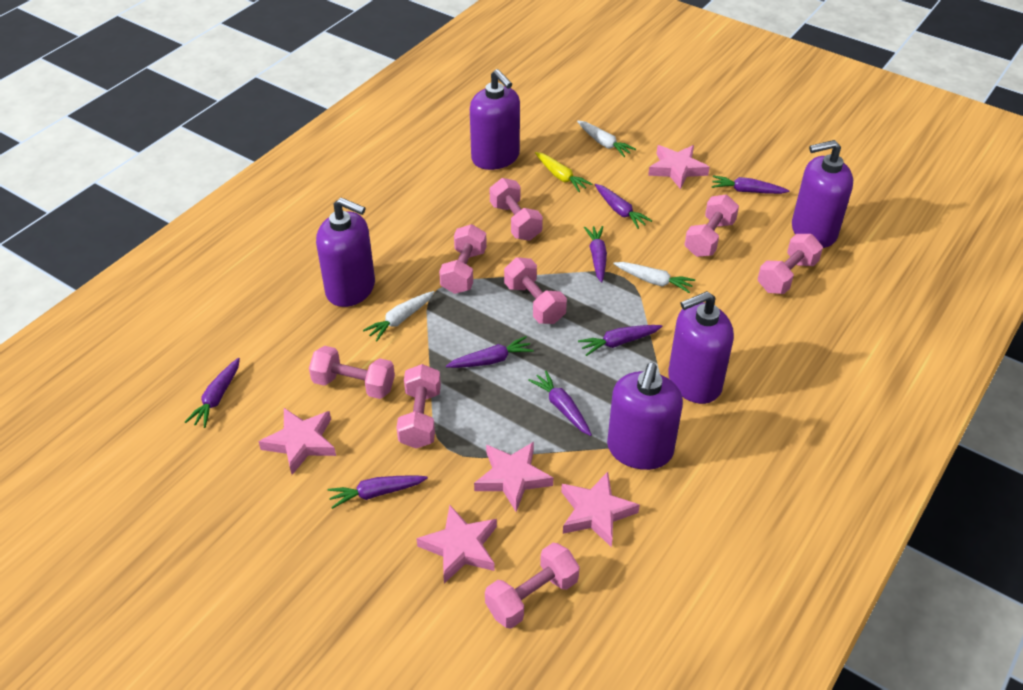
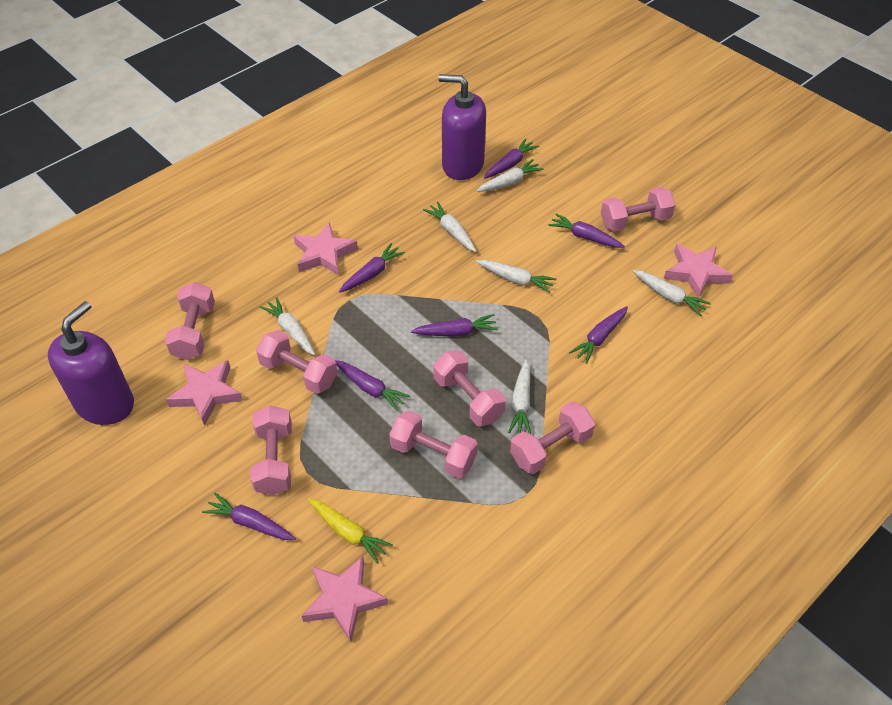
pink dumbbell: [309,346,395,399] [396,364,441,448] [439,224,487,294] [485,543,580,629] [490,178,543,241] [504,257,567,324] [685,195,739,257] [758,234,823,294] = 8 -> [165,282,215,360] [250,405,292,495] [256,330,337,394] [389,410,478,479] [433,351,506,426] [510,402,595,474] [601,187,675,232] = 7
pink star: [258,408,336,475] [416,505,497,583] [474,442,553,512] [561,472,640,547] [648,145,710,189] = 5 -> [166,360,243,426] [294,222,358,275] [302,556,388,642] [664,244,733,298] = 4
purple carrot: [185,358,240,428] [328,475,428,509] [446,336,534,368] [528,370,592,436] [578,325,662,356] [584,226,607,282] [595,184,652,229] [712,175,789,194] = 8 -> [202,493,296,540] [335,360,411,411] [339,243,405,293] [411,314,498,337] [484,138,539,179] [548,213,625,248] [569,306,628,364] = 7
purple soap dispenser: [316,197,375,307] [470,69,520,170] [607,363,683,470] [668,291,734,404] [792,140,853,248] = 5 -> [48,301,134,425] [438,74,486,180] = 2
white carrot: [363,291,434,341] [577,121,636,157] [613,262,695,293] = 3 -> [260,297,315,355] [423,202,476,252] [476,159,544,192] [476,260,556,293] [508,359,531,434] [633,270,711,316] = 6

